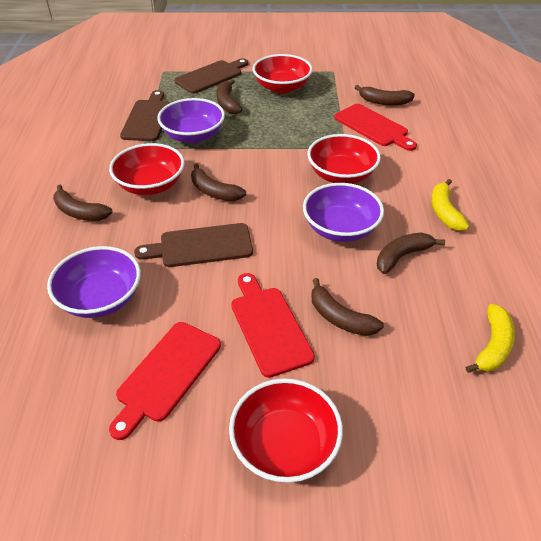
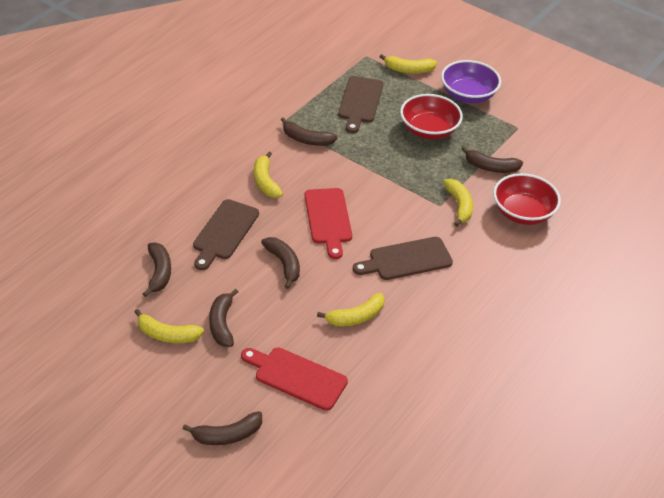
purple bowl: [47,246,141,318] [157,98,225,143] [303,183,384,242] = 3 -> [441,60,501,103] = 1
red bowl: [109,143,185,195] [229,378,343,483] [253,54,313,94] [307,134,381,184] = 4 -> [400,94,463,140] [493,173,561,225] = 2
red cutting board: [109,322,221,440] [231,273,315,378] [334,104,417,151] = 3 -> [241,347,348,411] [305,188,352,259] = 2
yellow banana: [431,179,469,231] [466,304,515,373] = 2 -> [134,309,204,343] [254,152,283,198] [317,293,385,326] [380,54,437,74] [443,179,473,227] = 5

